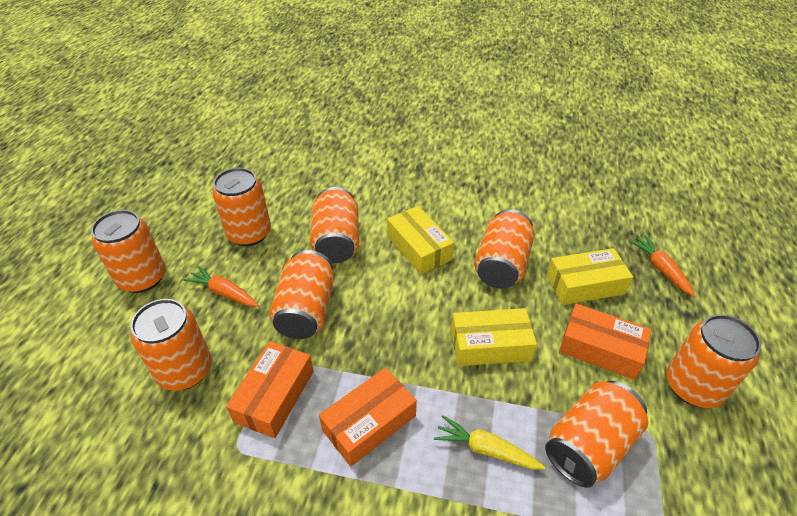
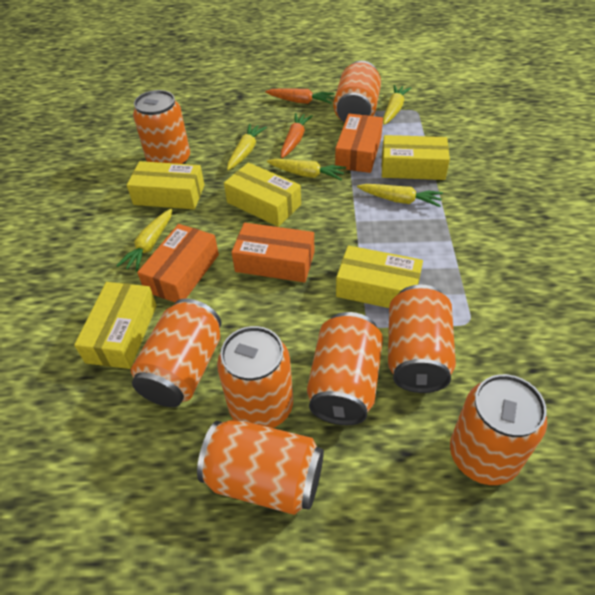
yellow box: [387,206,454,274] [451,308,537,366] [547,248,633,305] = 3 -> [74,282,157,369] [127,161,204,209] [224,162,301,227] [336,245,423,308] [381,135,450,180] = 5
yellow carrot: [434,415,546,470] = 1 -> [116,209,172,272] [227,124,267,170] [267,159,346,180] [357,184,443,207] [383,85,411,125] = 5

